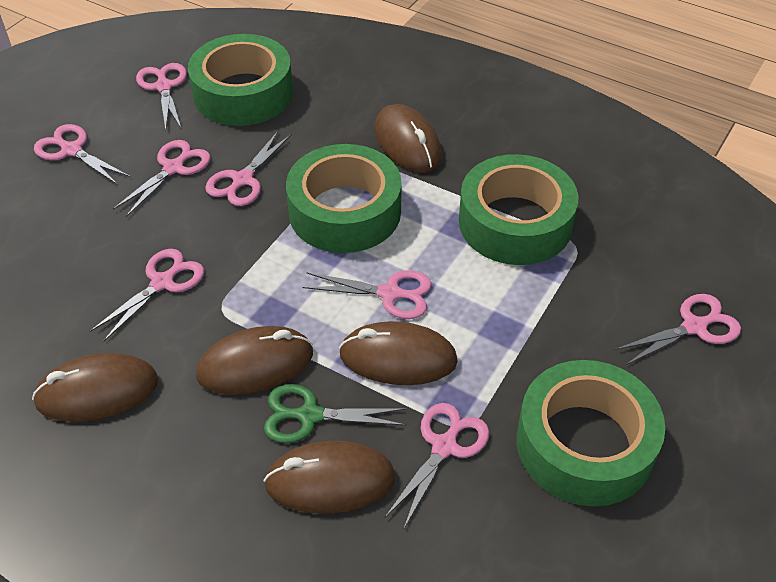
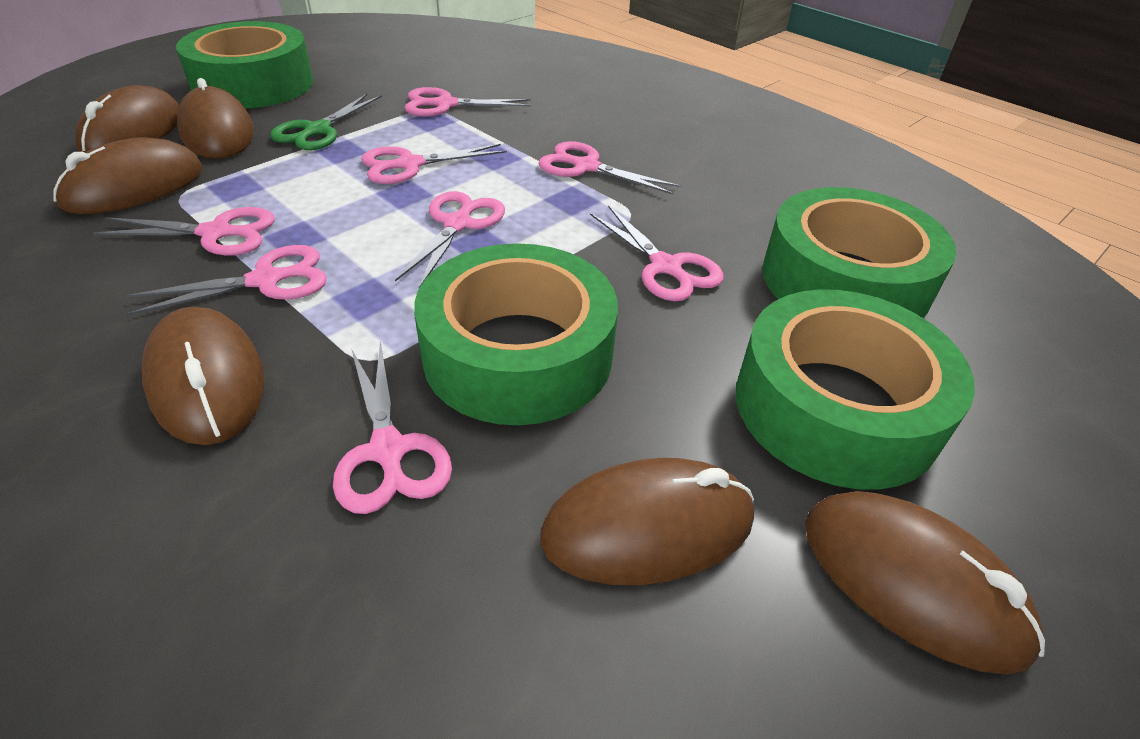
brown mouse: [32,353,158,422] [196,326,313,395] [264,441,396,514] [339,321,458,385] [375,104,442,172] = 5 -> [53,137,203,214] [75,85,179,152] [142,307,264,445] [177,78,254,158] [540,458,754,585] [805,491,1045,675] = 6

